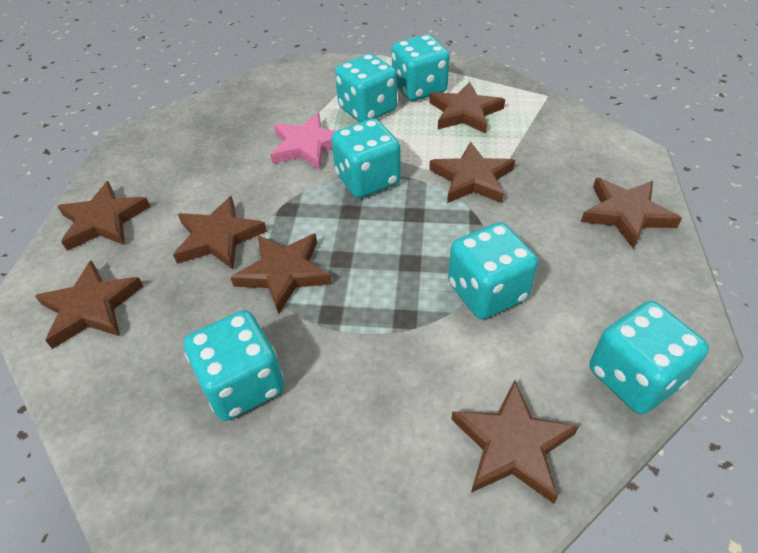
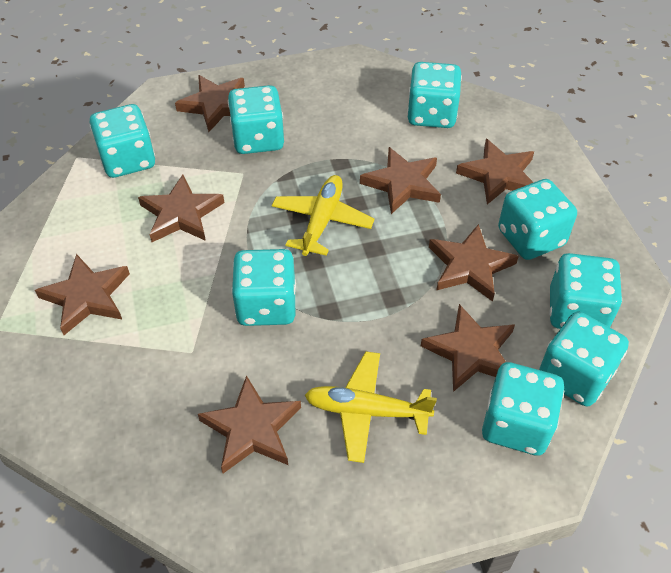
pink star: [270,113,335,170] = 1 -> none = 0
turquoise dice: [184,310,285,421] [331,119,401,198] [335,53,397,122] [392,35,450,101] [448,222,538,319] [589,301,709,414] = 6 -> [90,104,155,178] [228,85,284,154] [232,249,296,326] [407,62,462,128] [482,362,564,456] [498,179,577,260] [539,312,629,407] [549,253,622,329] = 8
yellow plane: none = 0 -> [272,175,375,256] [305,351,437,463] = 2

